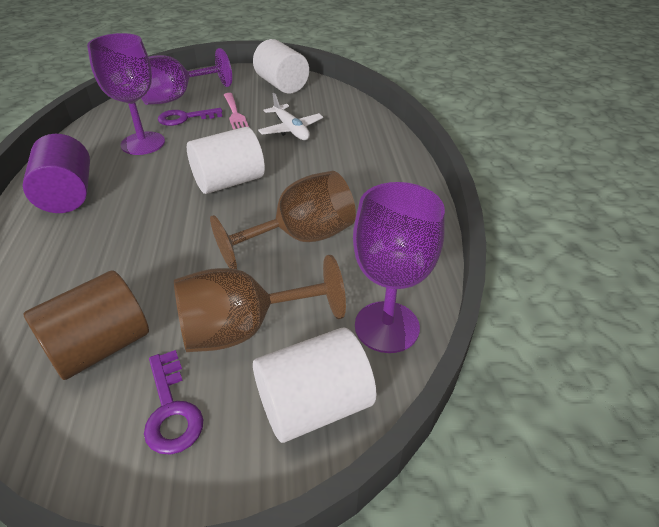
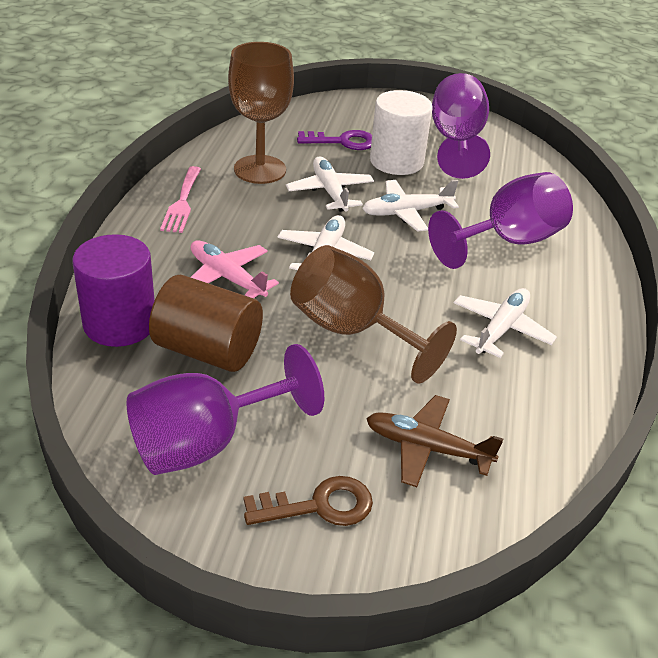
brown key: none = 0 -> [244,476,373,526] = 1
brown plane: none = 0 -> [366,395,503,487] = 1
pink plane: none = 0 -> [191,240,279,298] = 1
purple key: [144,350,204,455] [158,108,222,126] = 2 -> [297,130,372,150] = 1
white cylinder: [187,127,265,194] [253,39,309,94] [253,328,376,443] = 3 -> [370,90,432,175] = 1
white plane: [258,93,323,140] = 1 -> [277,215,374,270] [286,156,374,212] [362,180,459,232] [454,288,557,358] = 4

